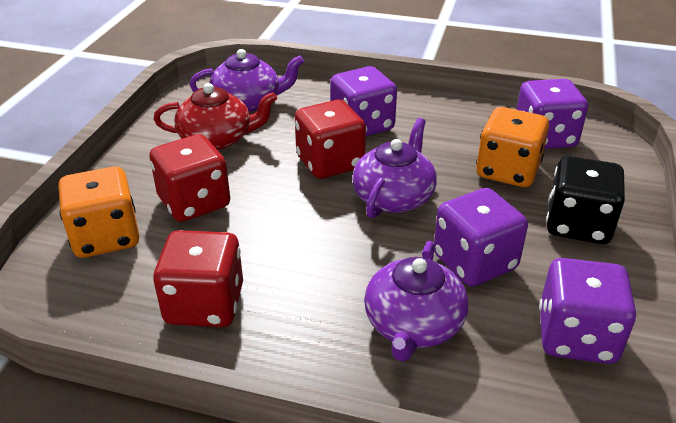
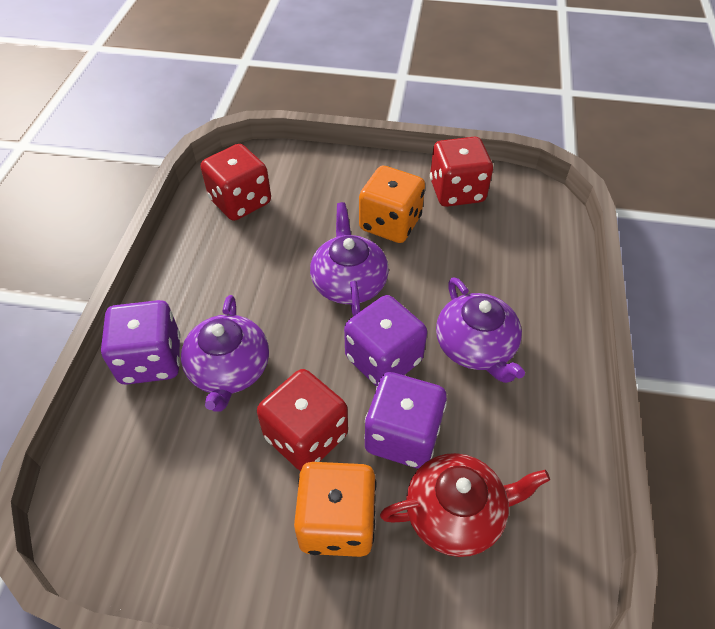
black dice: [546,156,625,244] = 1 -> none = 0
purple dice: [330,66,397,136] [434,188,528,287] [517,79,588,149] [539,258,636,364] = 4 -> [101,300,181,385] [344,295,427,387] [364,372,447,469] = 3

